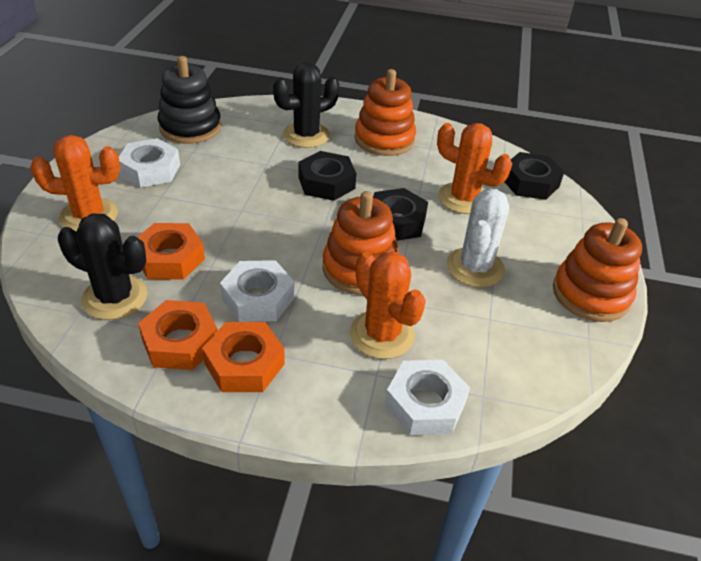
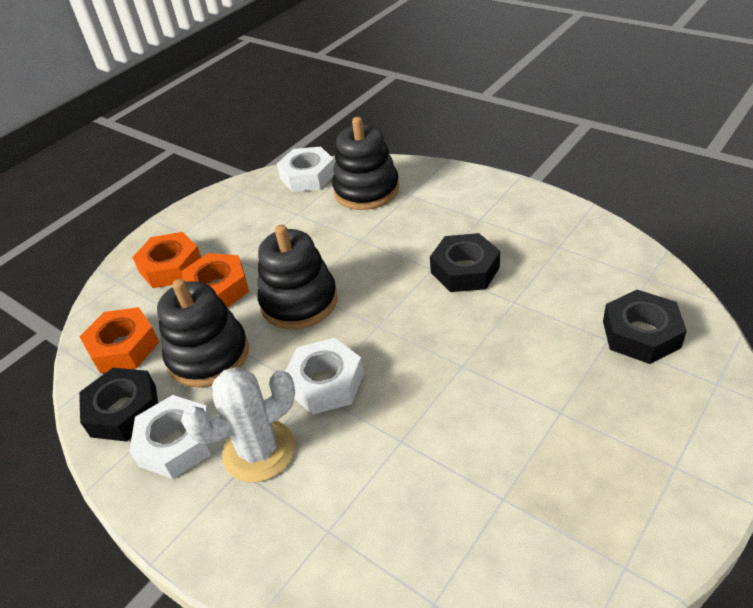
black cactus: [58,213,148,320] [273,62,339,148] = 2 -> none = 0
black stacking toy: [158,56,221,144] = 1 -> [157,279,249,388] [258,224,338,329] [332,117,399,210] = 3
orange cactus: [30,135,120,231] [350,252,426,359] [437,123,512,214] = 3 -> none = 0
orange stacking toy: [323,191,399,295] [354,69,416,156] [553,218,642,322] = 3 -> none = 0

